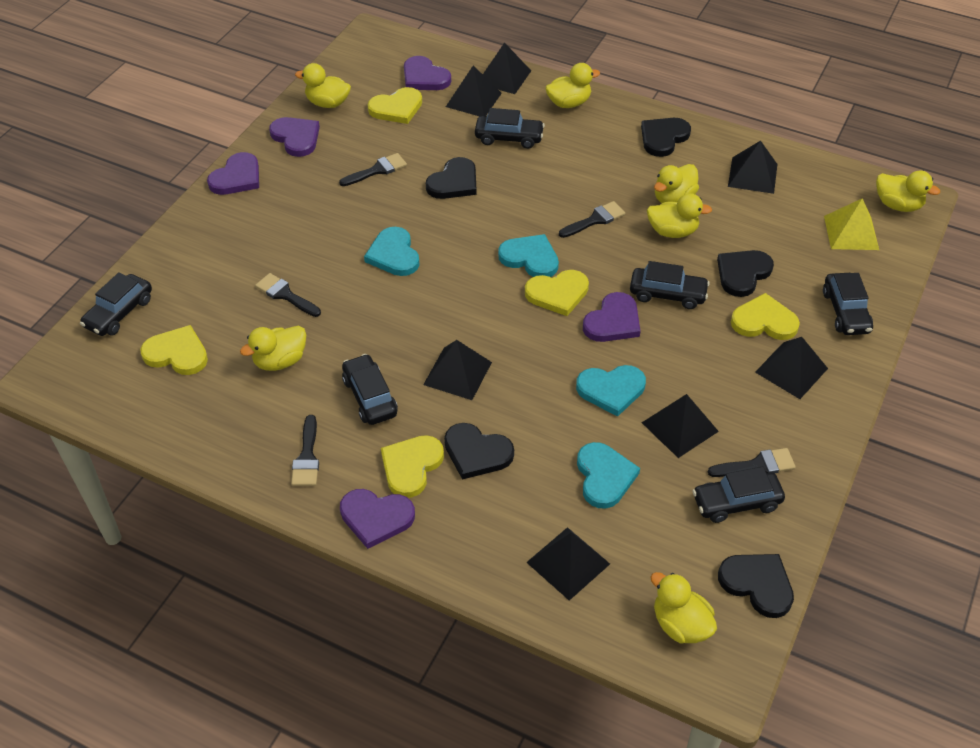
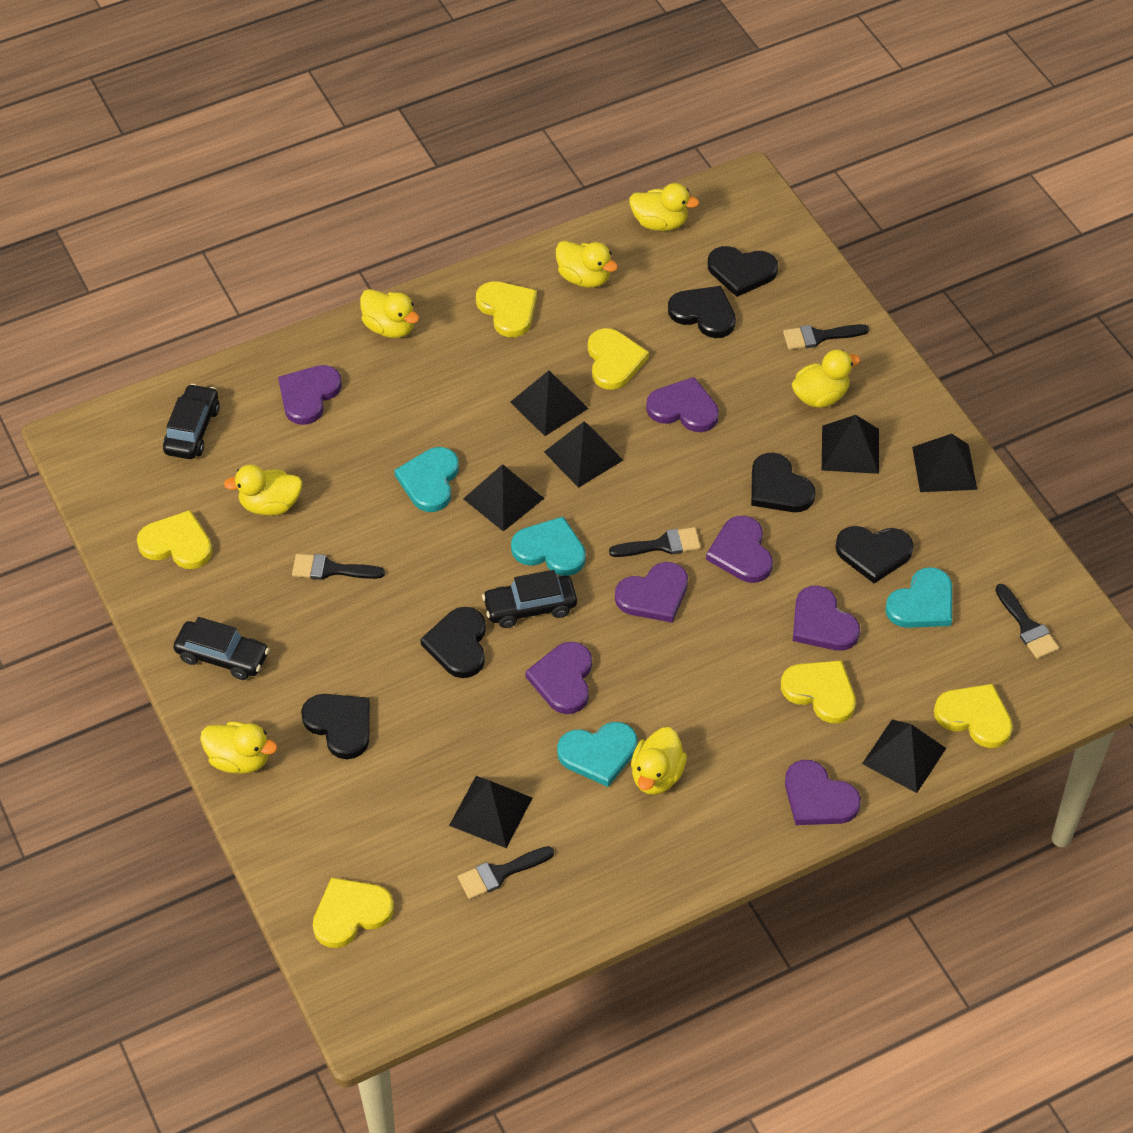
black car: [80,272,152,336] [342,354,398,425] [475,108,545,149] [630,261,710,309] [693,467,785,523] [823,273,873,335] = 6 -> [163,384,220,459] [173,617,269,680] [482,570,577,628] = 3
black heart: [426,157,477,199] [444,423,514,479] [641,118,691,157] [717,250,774,297] [718,554,794,618] = 5 -> [301,694,370,759] [420,607,486,678] [668,286,736,338] [707,246,778,297] [751,453,816,512] [835,526,914,583] = 6
purple heart: [207,152,259,195] [269,117,320,157] [340,489,415,549] [404,56,451,90] [583,292,641,342] = 5 -> [278,365,342,425] [525,642,592,714] [615,562,688,623] [646,377,719,432] [706,516,773,583] [785,760,861,825] [793,586,860,651] = 7
yellow heart: [140,325,208,375] [368,87,422,124] [381,435,444,498] [525,270,589,316] [731,293,800,340] = 5 -> [137,510,212,569] [313,877,394,948] [476,281,537,337] [588,328,649,390] [781,660,856,723] [934,684,1013,748] = 6
yellow pyramid: [824,198,879,250] = 1 -> none = 0

